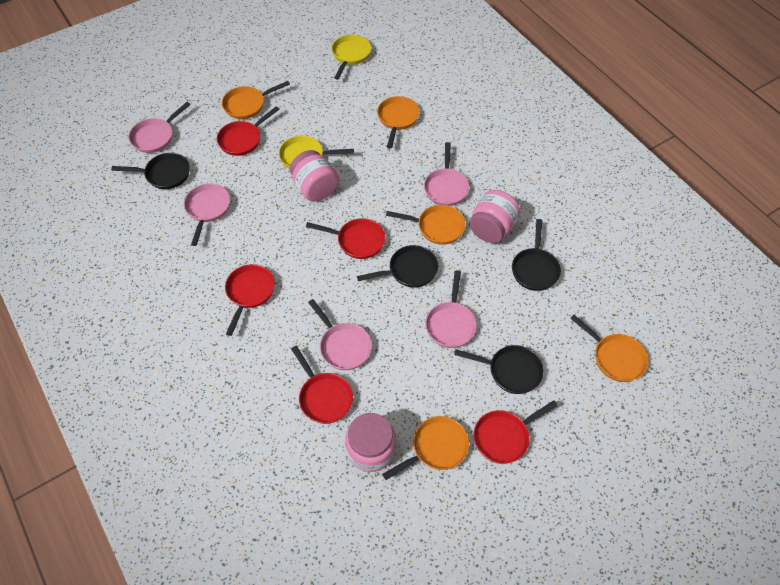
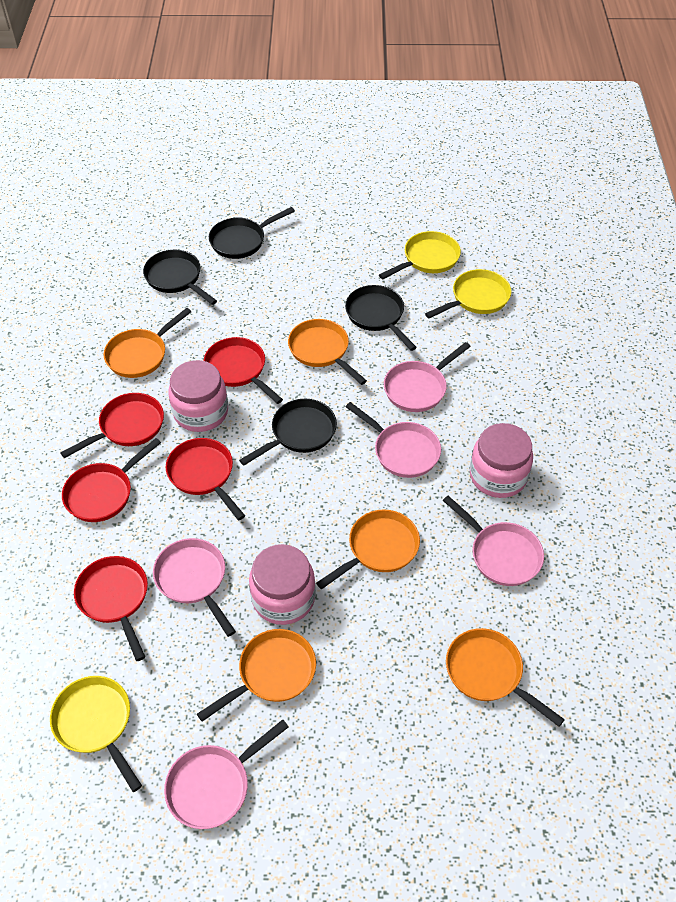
yellow pan: [279,136,354,169] [332,35,371,80] = 2 -> [50,676,142,792] [379,231,461,279] [425,269,511,318] = 3

